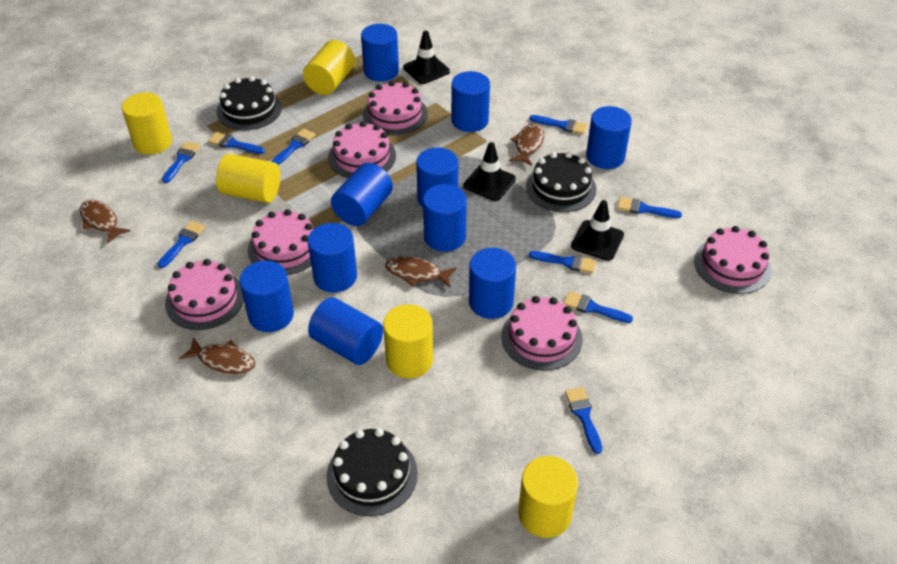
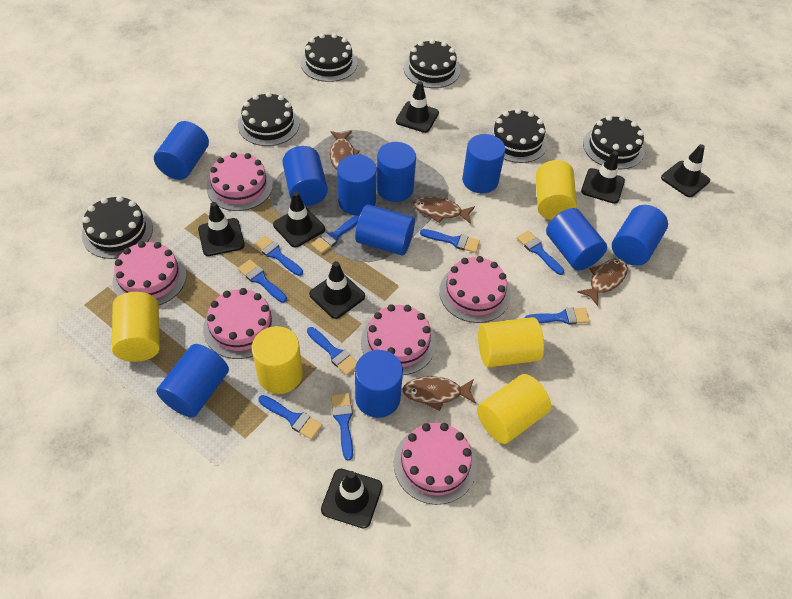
black cake: [217,76,282,130] [327,428,418,516] [526,152,597,212] = 3 -> [82,196,153,259] [238,92,299,146] [301,33,357,82] [404,39,460,88] [488,108,548,163] [583,115,645,169] = 6
black traffic cone: [403,31,450,84] [464,142,516,201] [571,200,624,261] = 3 -> [198,202,245,256] [273,192,325,247] [309,261,365,319] [321,469,382,528] [396,81,439,133] [581,151,625,204] [661,144,710,197] = 7

